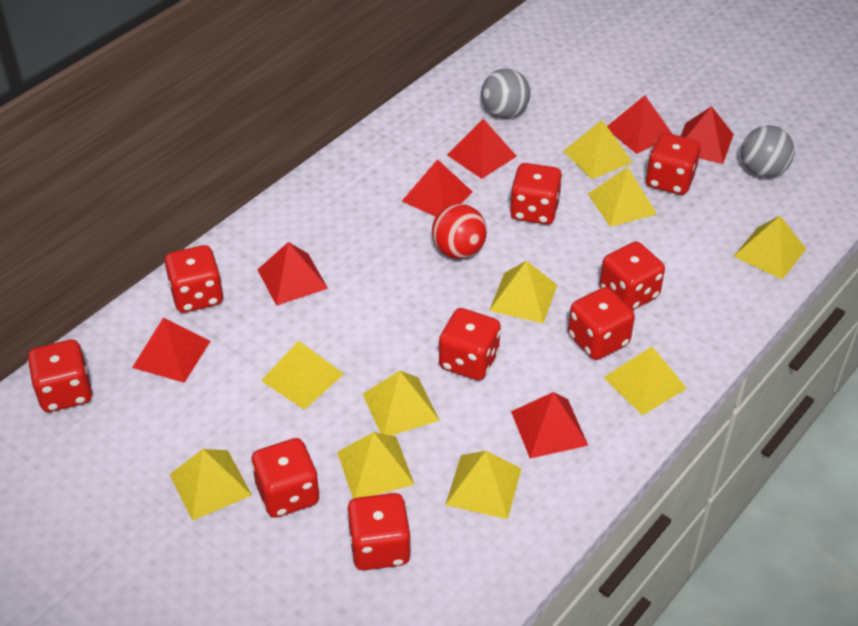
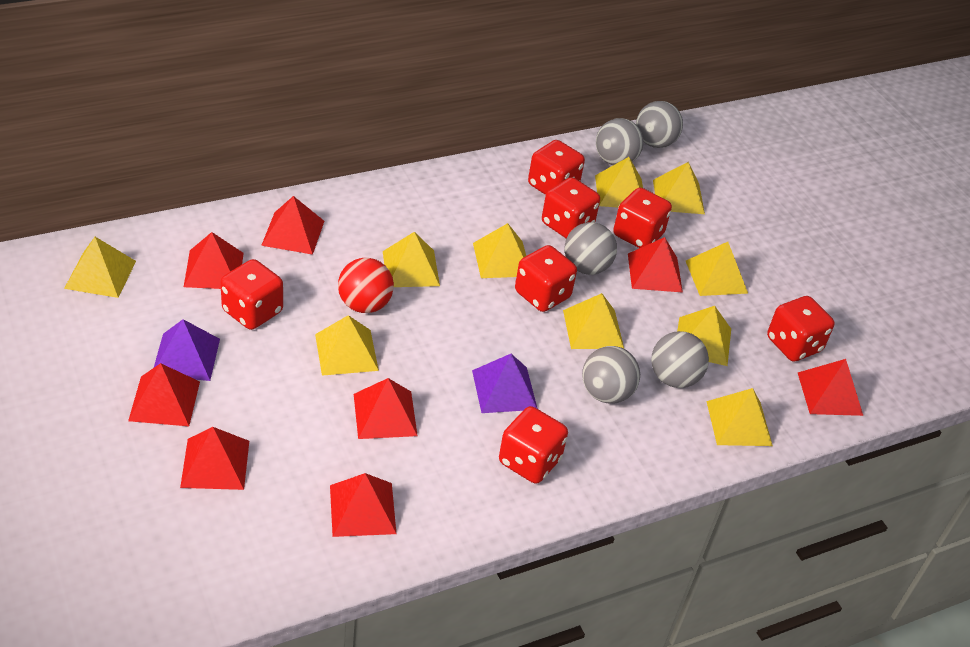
grey ball: [481,68,530,118] [741,125,794,177] = 2 -> [565,222,617,275] [582,346,640,404] [596,118,644,165] [636,101,683,148] [651,331,709,388] = 5
purple pyramid: none = 0 -> [154,319,220,381] [472,354,538,413] = 2
red dice: [27,340,92,412] [165,245,224,313] [251,438,320,518] [347,493,411,570] [439,308,501,380] [510,163,562,225] [568,287,635,360] [600,242,665,310] [646,133,701,195] = 9 -> [220,259,283,330] [499,406,568,484] [515,245,577,312] [528,140,585,195] [542,177,600,238] [613,187,672,248] [767,296,834,362] = 7
red pyramid: [132,317,211,383] [257,242,328,306] [402,159,472,217] [447,119,517,179] [511,392,588,458] [607,95,672,154] [681,106,734,164] = 7 -> [128,363,200,426] [180,427,249,490] [184,232,244,289] [261,196,324,255] [330,473,397,537] [354,378,418,439] [628,237,683,292] [798,359,863,416] = 8

